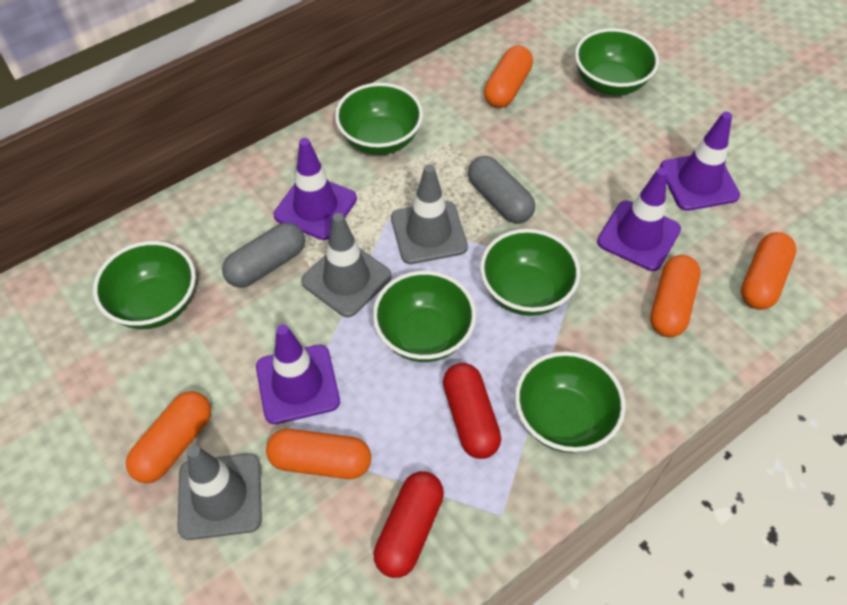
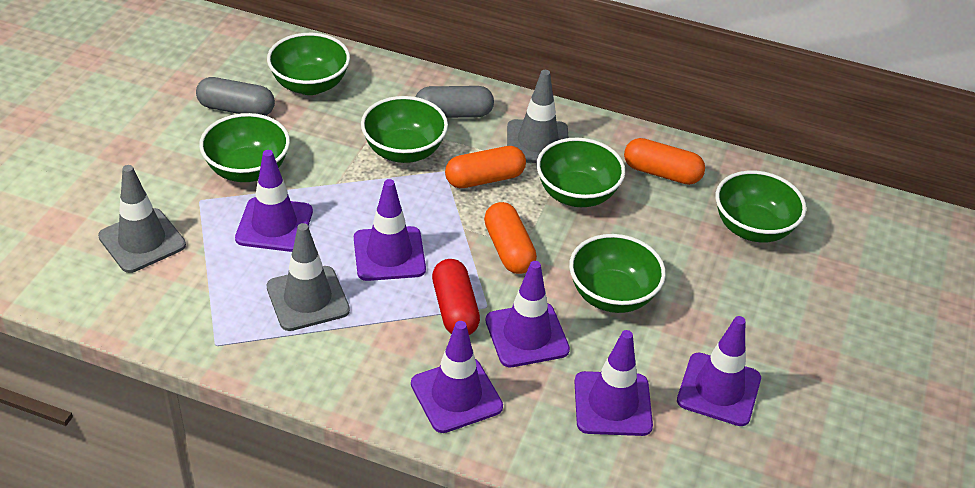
orange capsule: [126,391,211,483] [266,429,371,479] [484,45,533,108] [650,255,701,337] [741,232,797,310] = 5 -> [445,146,526,188] [484,202,537,274] [624,138,705,185] = 3
purple traffic cone: [256,324,340,424] [274,138,357,240] [597,168,681,271] [660,112,740,211] = 4 -> [235,150,313,252] [354,179,426,281] [411,321,503,433] [486,261,570,367] [575,330,653,436] [677,316,761,426] = 6
red capsule: [374,471,444,578] [443,363,501,459] = 2 -> [432,259,480,335] = 1

